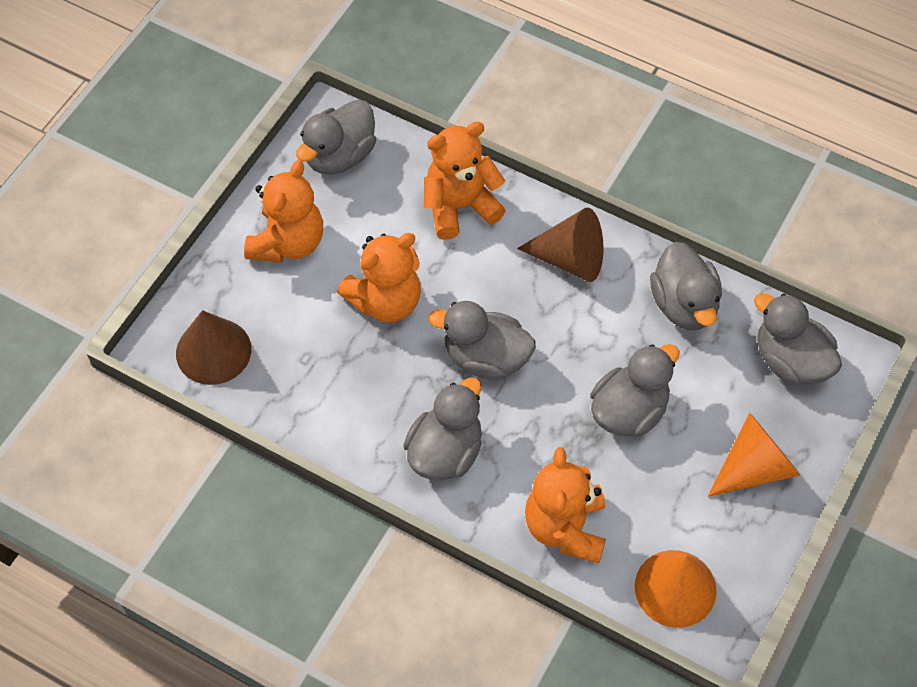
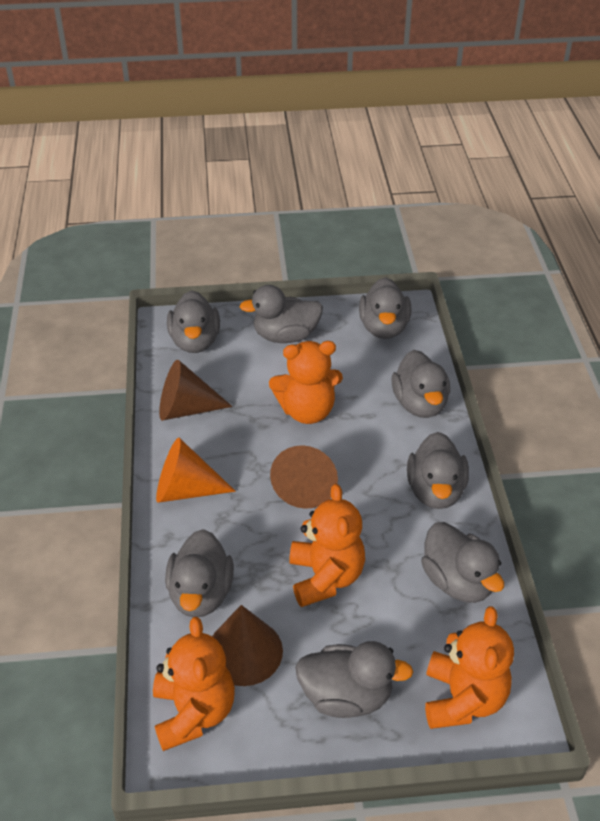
brown cone: [176,310,251,385] [517,208,604,282] = 2 -> [159,360,233,421] [212,605,283,686] [270,445,338,509] = 3
grey duck: [296,100,376,174] [403,377,482,481] [429,301,536,380] [590,344,680,437] [650,242,722,330] [754,293,842,385] = 6 -> [165,529,234,617] [167,290,220,353] [240,285,323,343] [295,641,413,718] [359,277,411,339] [392,350,450,418] [407,432,469,509] [421,522,504,603] = 8
orange cone: [635,550,716,628] [708,413,800,497] = 2 -> [156,438,236,503] = 1

